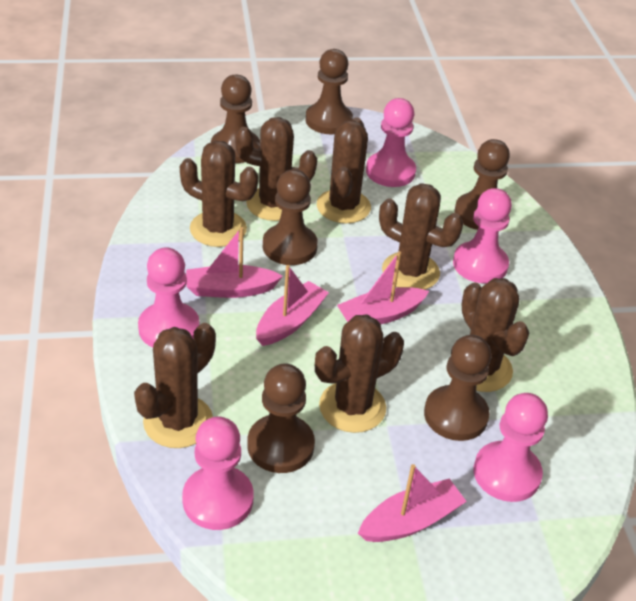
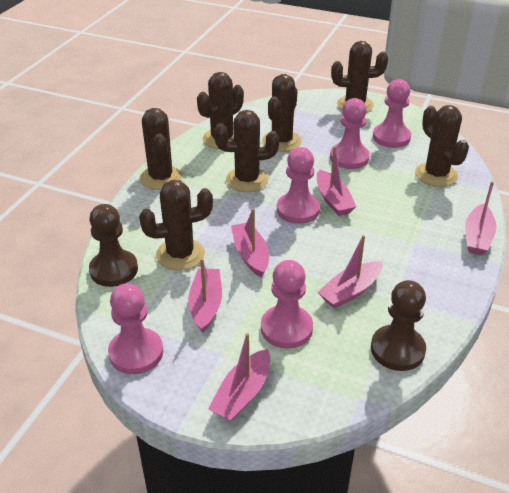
brown pawn: [211,74,260,163] [247,363,315,473] [263,169,318,265] [305,49,353,134] [424,335,491,441] [454,139,510,230] = 6 -> [89,204,138,287] [371,280,426,371] = 2
pink boat: [186,227,283,298] [256,265,329,346] [337,251,429,324] [358,464,467,542] = 4 -> [188,258,222,333] [208,333,270,422] [231,208,269,278] [317,146,356,216] [318,235,382,308] [465,181,496,255] = 6

